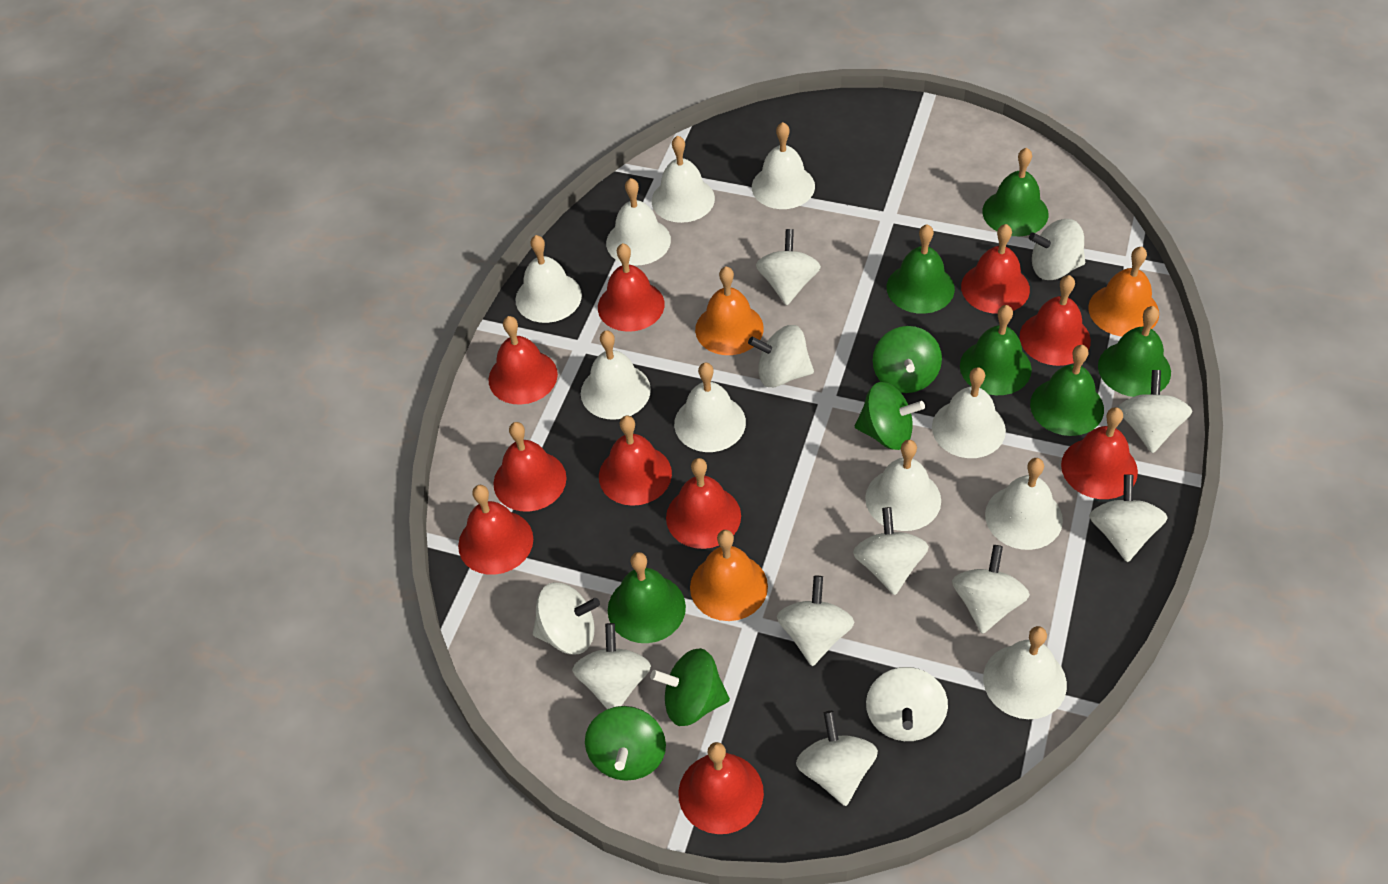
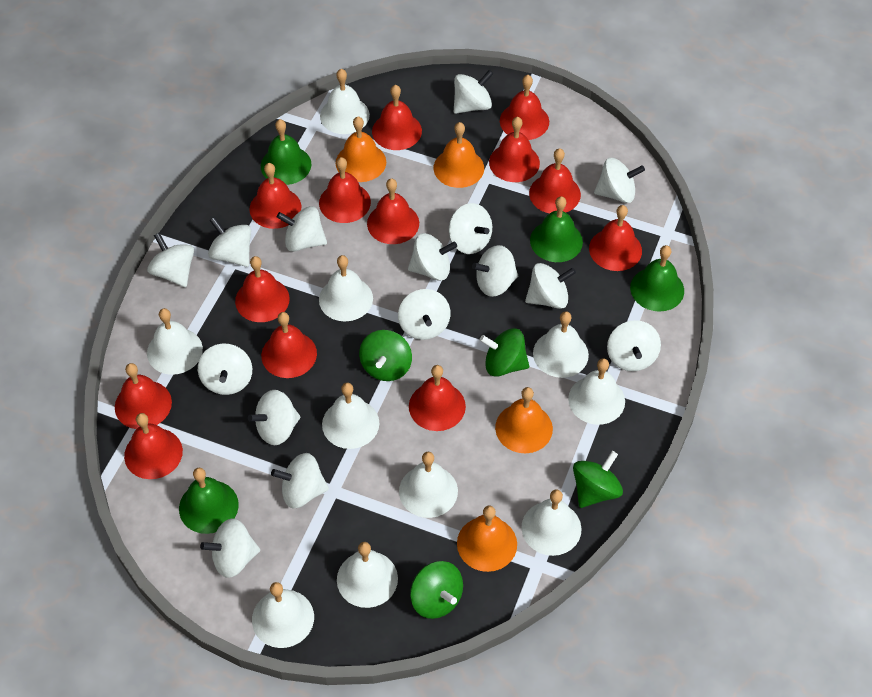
green bell: [608,552,686,643] [887,224,955,314] [960,305,1032,395] [982,148,1049,236] [1030,345,1104,436] [1098,306,1171,397] = 6 -> [179,468,239,534] [261,119,311,185] [530,196,583,262] [630,245,684,312] = 4
orange bell: [690,530,768,621] [695,266,764,355] [1088,246,1159,337] = 3 -> [336,117,386,182] [434,122,484,188] [457,506,517,572] [495,387,553,453] = 4
red bell: [458,485,533,575] [489,316,558,405] [493,422,567,512] [598,243,665,332] [599,416,672,506] [666,458,741,549] [678,742,764,834] [961,224,1030,314] [1019,275,1091,366] [1061,407,1138,499] = 10 -> [115,363,172,429] [124,413,183,479] [235,256,290,322] [250,163,301,229] [261,312,317,378] [319,157,371,223] [367,178,419,244] [372,85,422,150] [409,365,466,431] [489,117,540,182] [500,75,549,140] [529,148,581,213] [589,205,642,271] = 13
white spinning top: [533,582,600,654] [572,623,651,709] [748,325,814,387] [756,229,821,305] [777,576,855,666] [796,711,878,806] [853,507,929,595] [866,667,948,741] [952,545,1030,634] [1029,219,1085,280] [1089,475,1168,562] [1118,370,1192,453] = 12 -> [147,233,194,287] [198,344,252,395] [200,518,260,578] [208,217,251,267] [248,390,300,445] [271,453,329,508] [277,206,327,252] [398,289,450,340] [408,233,457,281] [449,203,492,254] [454,70,493,114] [472,245,518,297] [525,263,576,309] [594,158,645,203] [607,320,661,371] = 15

